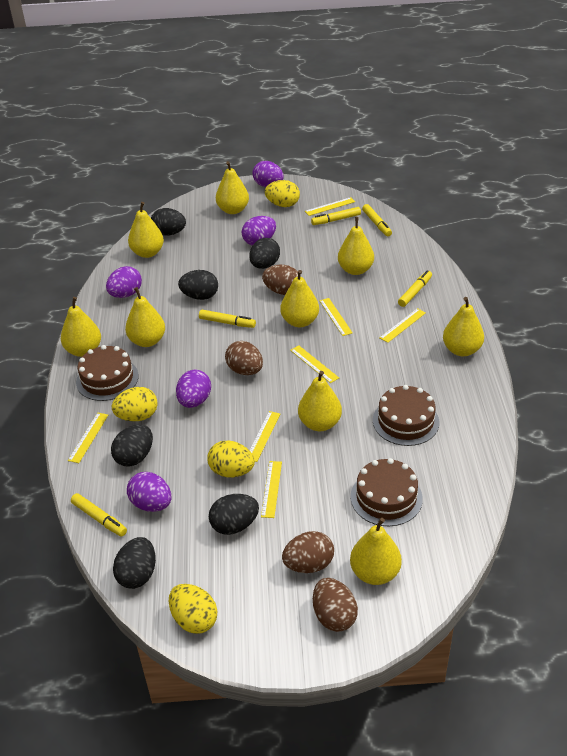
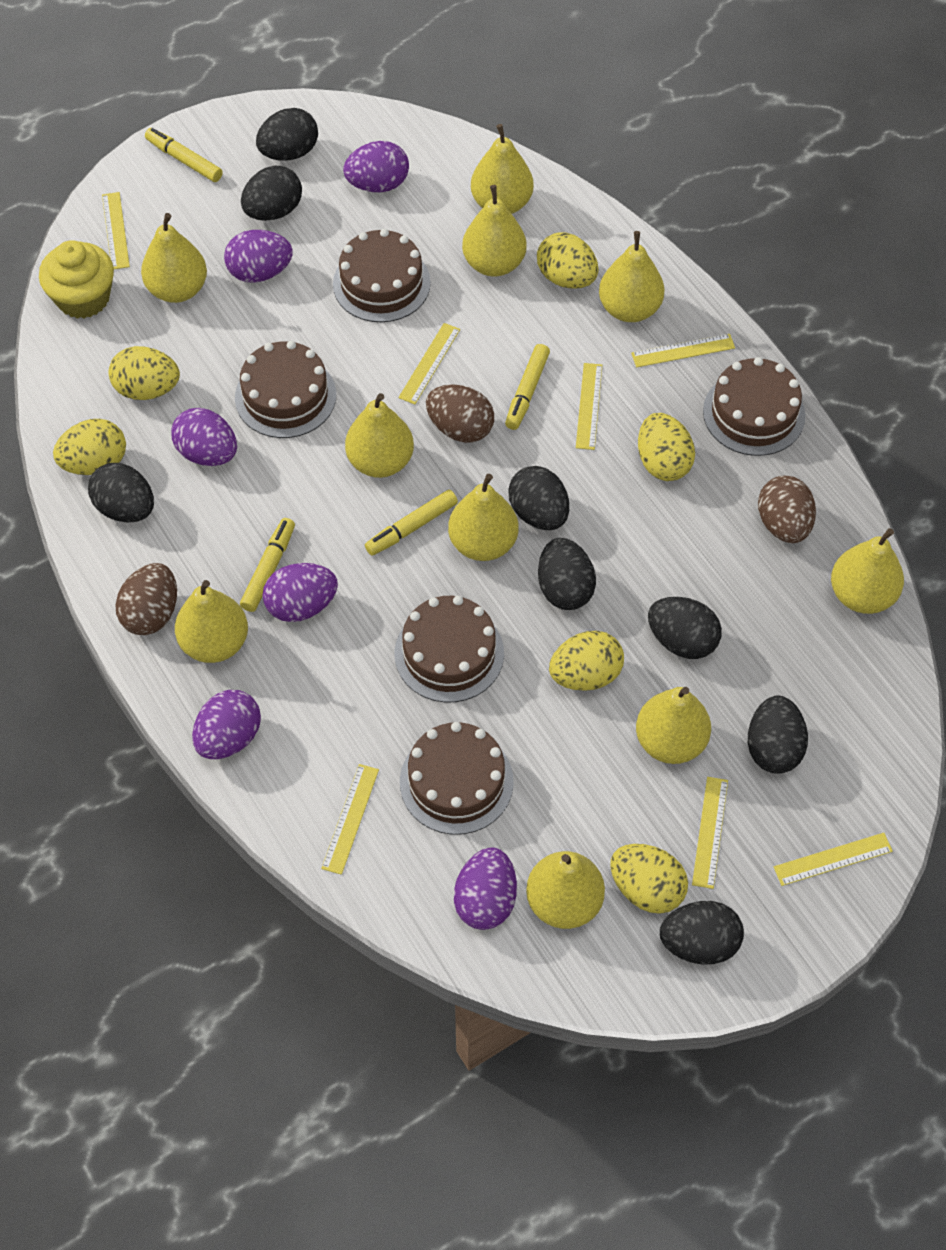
black egg: [111,425,153,466] [113,537,156,589] [151,208,186,236] [178,270,218,300] [209,494,259,535] [249,238,280,269] = 6 -> [88,463,154,523] [241,166,302,221] [256,108,318,161] [508,466,569,530] [538,538,596,610] [648,597,722,659] [660,901,744,965] [748,695,808,774] = 8
brown cake: [76,345,139,401] [351,458,423,526] [373,385,439,446] = 3 -> [235,341,336,438] [333,229,431,322] [395,596,504,703] [400,722,514,835] [703,357,805,456] = 5
brown egg: [225,341,263,375] [262,265,301,295] [282,531,334,573] [313,578,358,632] = 4 -> [116,563,177,635] [426,384,494,443] [758,476,816,543] = 3
purple egg: [106,266,142,298] [127,472,171,512] [176,370,211,408] [242,216,276,246] [252,161,284,187] = 5 -> [171,408,237,466] [192,690,261,759] [224,230,293,283] [262,563,338,622] [343,141,409,192] [454,847,517,930] = 6
yellow cupcake: none = 0 -> [39,240,114,319] = 1
yellow egg: [112,387,158,421] [169,584,217,634] [207,440,255,478] [265,180,300,207] = 4 -> [53,419,126,475] [109,346,180,400] [537,232,599,289] [549,631,624,691] [610,844,688,914] [638,413,695,481] = 6
yellow marker: [71,493,127,537] [199,310,256,328] [311,207,361,225] [362,204,392,236] [398,270,432,307] = 5 -> [145,128,223,182] [240,518,295,612] [365,490,458,556] [505,344,550,430] = 4
yellow pear: [61,297,101,357] [125,287,165,347] [128,202,164,258] [216,161,249,214] [280,270,319,327] [298,371,342,431] [338,217,374,275] [350,518,402,585] [443,297,484,356] = 9 -> [141,213,207,303] [175,580,248,663] [345,393,414,478] [448,474,518,561] [462,185,527,277] [471,124,534,214] [526,851,605,929] [599,231,665,322] [636,687,711,764] [831,528,904,614] = 10

